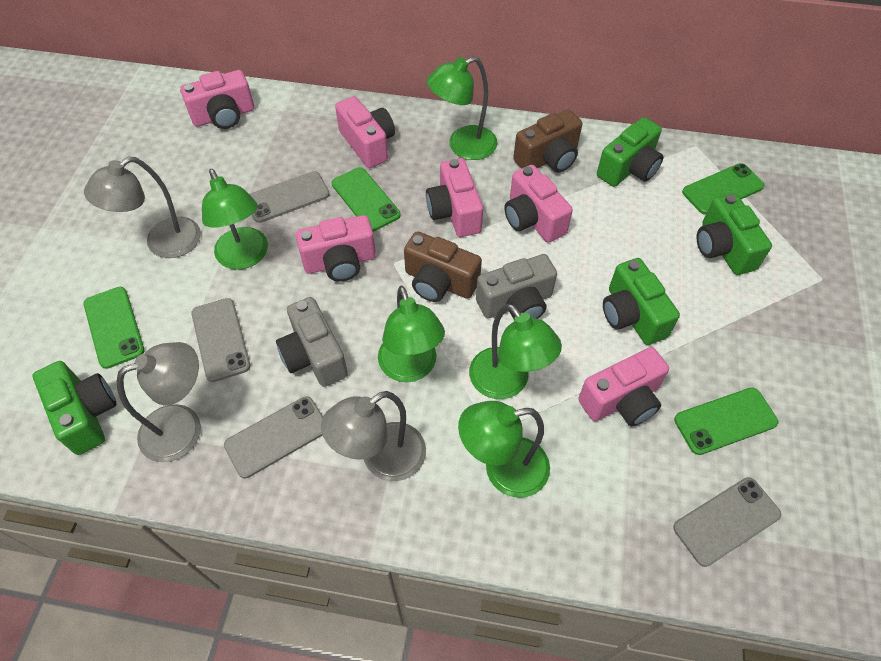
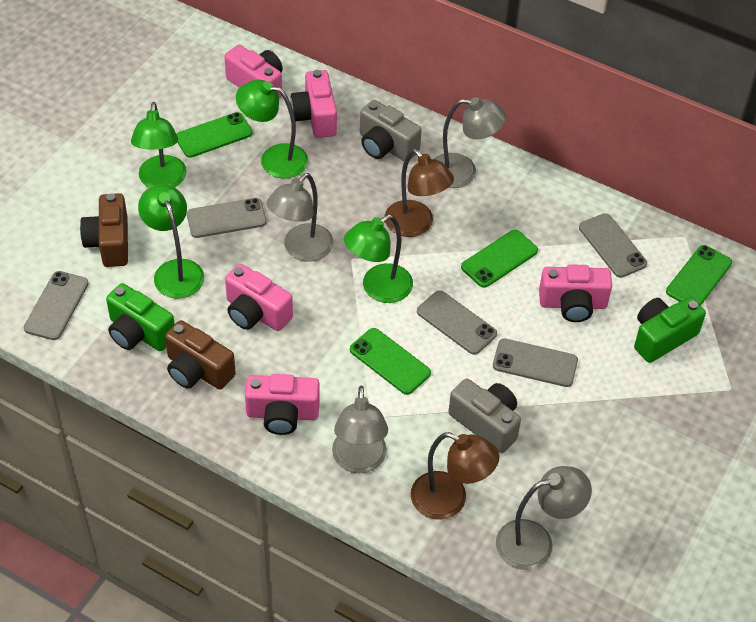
brown lamp: none = 0 -> [385,149,454,237] [411,432,500,520] = 2
green camera: [33,361,117,455] [597,117,664,187] [603,258,680,345] [697,193,772,275] = 4 -> [106,283,175,351] [634,297,706,363] = 2
green lamp: [202,169,268,270] [378,286,445,382] [427,56,497,160] [458,401,550,498] [469,304,562,399] = 5 -> [131,102,187,188] [138,184,204,298] [236,80,308,178] [344,215,413,303] = 4
grey lamp: [84,157,201,258] [117,342,201,462] [321,391,426,481] = 3 -> [266,173,333,262] [332,386,388,473] [434,97,506,188] [496,466,592,570] = 4
grey phone: [191,298,251,382] [224,396,323,478] [250,171,330,223] [673,477,781,567] = 4 -> [24,271,89,340] [187,198,267,238] [417,290,497,355] [493,338,578,387] [579,213,647,278] = 5
pink camera: [180,70,254,129] [295,215,376,281] [335,96,395,168] [426,158,483,237] [504,165,573,243] [578,347,669,426] = 6 -> [224,45,283,98] [225,264,293,331] [245,374,320,435] [290,70,337,138] [539,264,612,322] = 5

